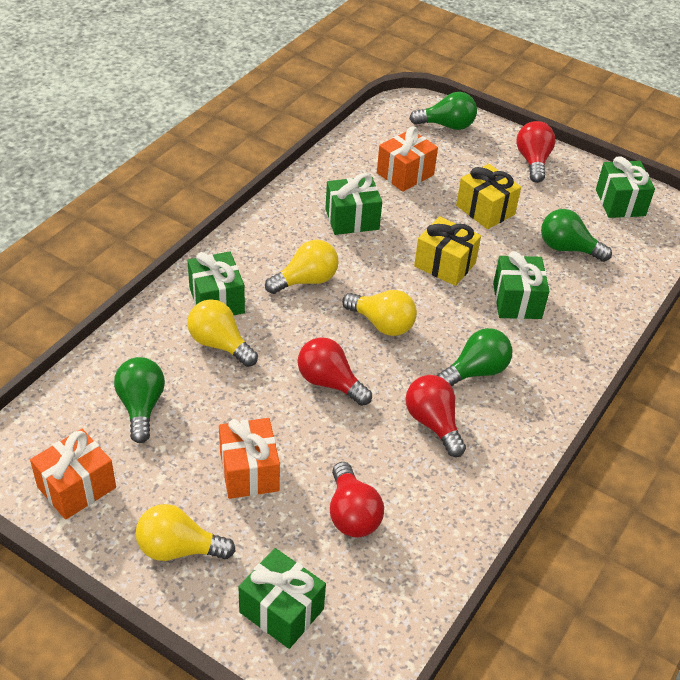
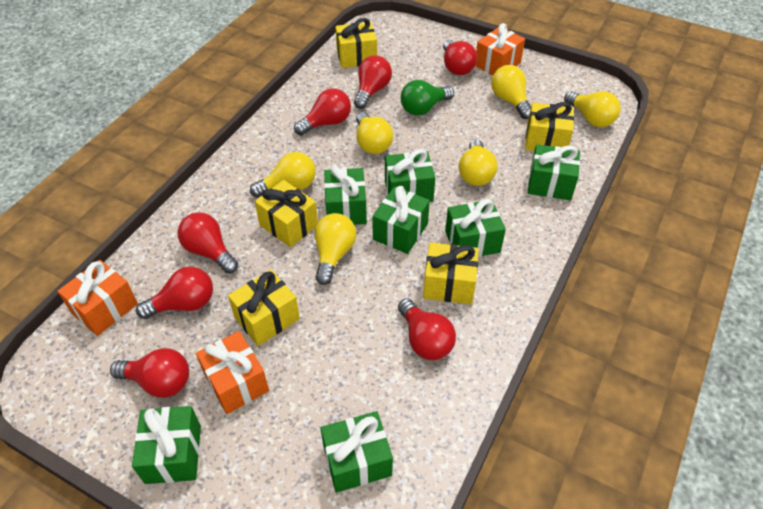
green gift: [188,251,245,315] [238,548,326,649] [325,173,382,235] [493,251,549,319] [596,156,655,218] = 5 -> [132,406,201,484] [321,411,393,493] [324,166,367,225] [372,186,430,254] [385,149,435,202] [445,199,506,257] [528,144,580,200] = 7
green light bulb: [114,357,165,443] [409,92,477,130] [437,328,512,386] [541,209,612,262] = 4 -> [401,80,454,116] = 1
red light bulb: [298,337,372,406] [330,462,384,538] [406,375,466,457] [516,121,556,183] = 4 -> [110,348,189,398] [136,266,213,319] [178,212,238,273] [294,88,351,135] [354,55,392,109] [398,298,456,360] [443,40,477,75] = 7
yellow gift: [414,216,481,286] [456,164,521,229] = 2 -> [228,270,300,346] [255,180,318,247] [335,18,377,68] [423,242,479,304] [525,102,574,151] = 5
yellow light bulb: [136,504,236,561] [187,299,258,367] [265,240,339,294] [342,290,417,336] = 4 -> [250,152,316,198] [315,213,356,285] [356,112,393,154] [459,139,497,186] [491,65,531,119] [564,91,621,127] = 6

